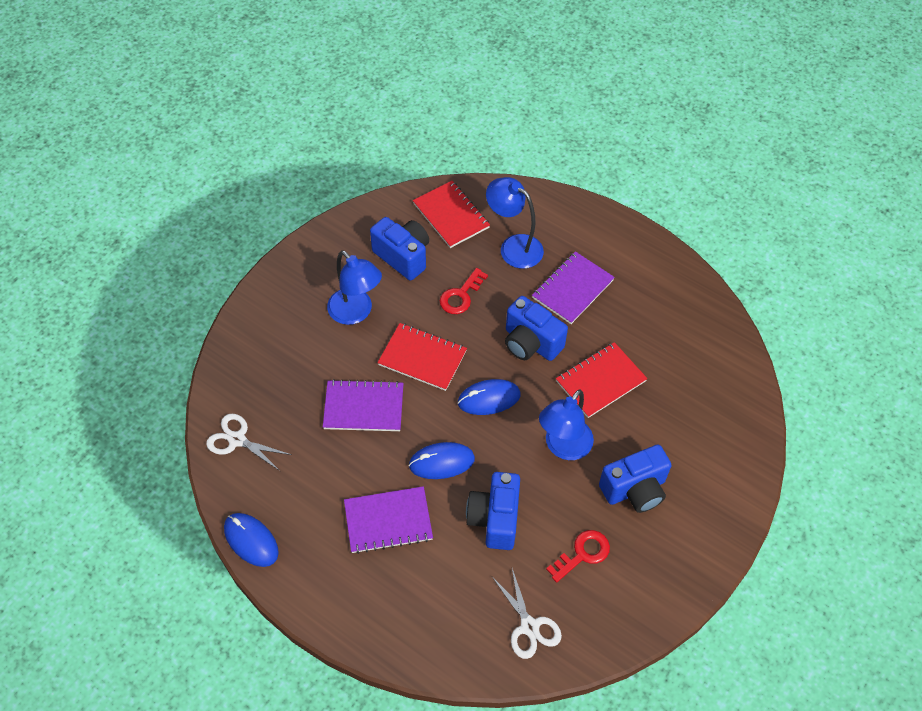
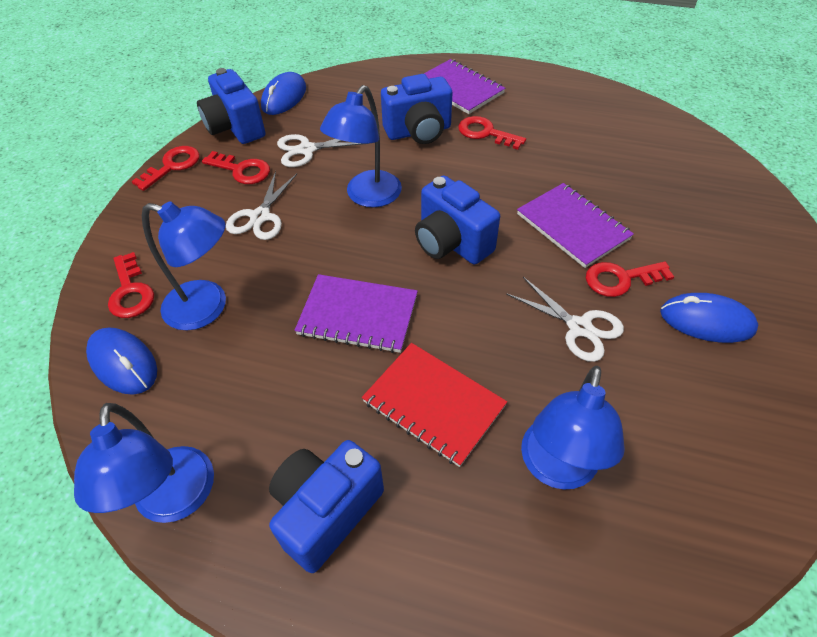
blue lamp: [327,250,382,325] [486,177,544,269] [539,389,594,460] = 3 -> [74,403,214,523] [142,201,226,330] [320,85,402,207] [521,366,625,490] = 4
red key: [440,268,488,314] [546,530,610,583] = 2 -> [108,252,154,318] [132,146,200,191] [202,151,270,184] [458,116,526,150] [586,261,674,297] = 5
red notebook: [378,323,467,391] [413,181,490,248] [556,342,648,418] = 3 -> [362,343,507,467] = 1
white scissors: [206,414,292,471] [492,569,562,659] = 2 -> [226,171,297,240] [277,134,369,167] [506,277,624,362] = 3

